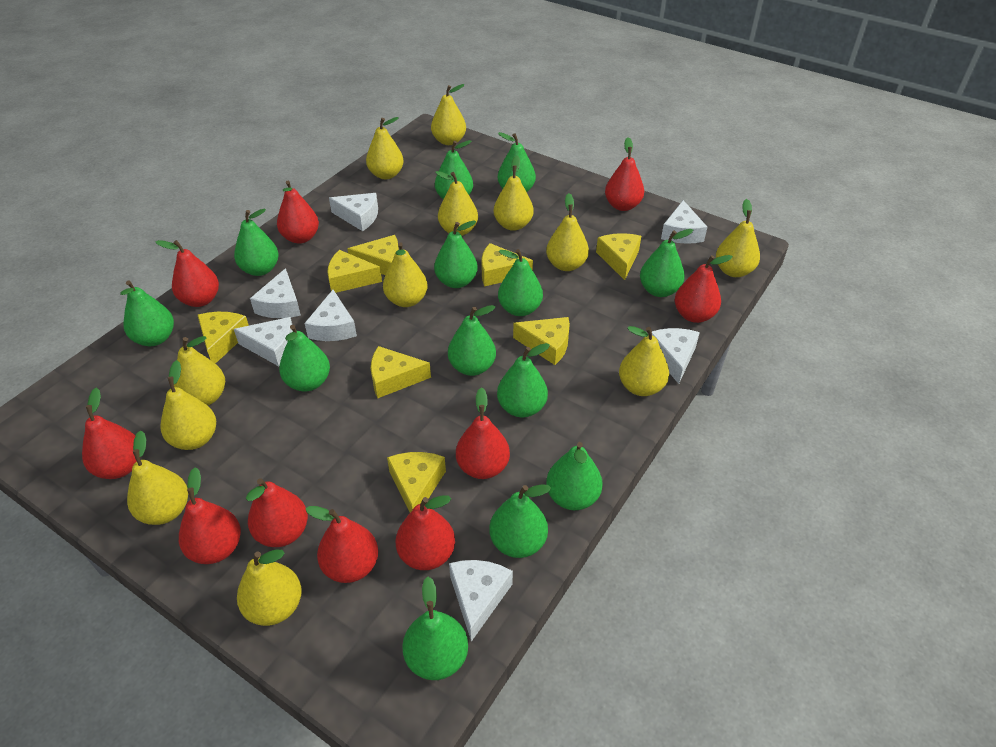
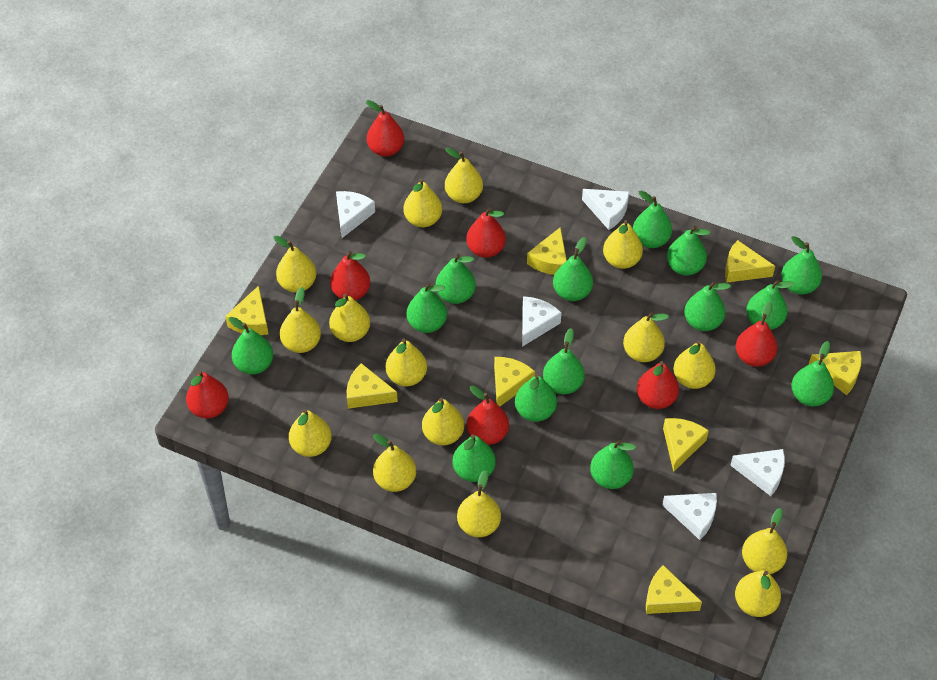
green pear: [120,280,174,346] [234,208,279,276] [279,325,330,392] [402,577,468,680] [434,221,478,288] [435,140,473,199] [448,305,496,376] [489,484,551,558] [497,343,550,417] [498,132,536,192] [498,249,543,316] [546,442,603,510] [640,229,693,297] = 13 -> [229,317,273,374] [407,283,447,333] [436,254,476,304] [453,434,496,482] [515,374,557,422] [543,328,585,394] [553,237,593,301] [590,440,636,489] [633,191,672,248] [667,226,710,275] [684,281,731,331] [746,280,795,330] [781,236,822,294] [791,341,834,406] = 14
red pear: [82,388,137,479] [155,240,219,307] [179,467,241,564] [246,478,308,547] [277,181,319,244] [306,506,378,583] [396,495,455,570] [456,387,510,479] [605,137,644,211] [675,255,733,323] = 10 -> [186,371,229,418] [330,251,370,300] [366,100,404,157] [466,208,506,258] [467,386,509,445] [637,361,679,409] [736,301,778,367] = 7
white cheese: [234,317,293,366] [250,268,301,318] [304,290,357,341] [329,193,378,231] [449,560,513,642] [652,328,700,384] [661,200,707,244] = 7 -> [336,191,375,238] [522,296,562,347] [582,189,629,230] [662,493,717,540] [730,449,785,496] = 5
yellow pear: [127,431,188,525] [161,360,216,450] [174,336,225,406] [237,549,302,626] [366,117,404,179] [383,242,428,307] [431,84,466,145] [435,171,478,236] [494,156,534,231] [546,193,589,271] [619,326,669,396] [716,199,760,277] = 12 -> [274,236,316,293] [280,287,321,353] [289,409,332,457] [329,293,370,342] [373,434,416,492] [386,338,427,386] [403,179,442,227] [422,398,464,445] [445,148,483,203] [457,470,501,537] [603,220,643,269] [623,312,669,362] [674,340,716,389] [735,570,781,617] [742,508,787,574] = 15

